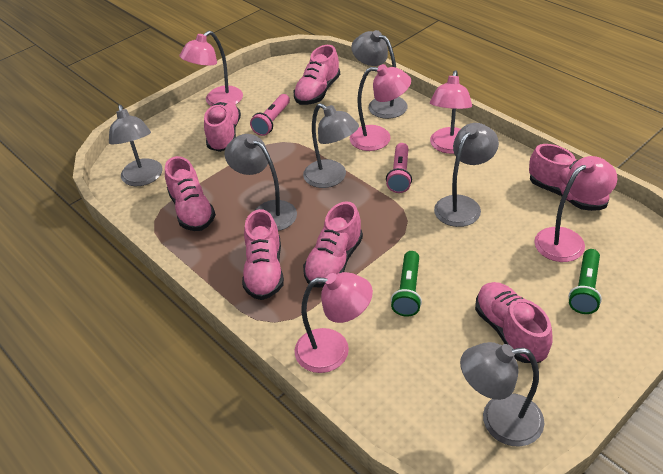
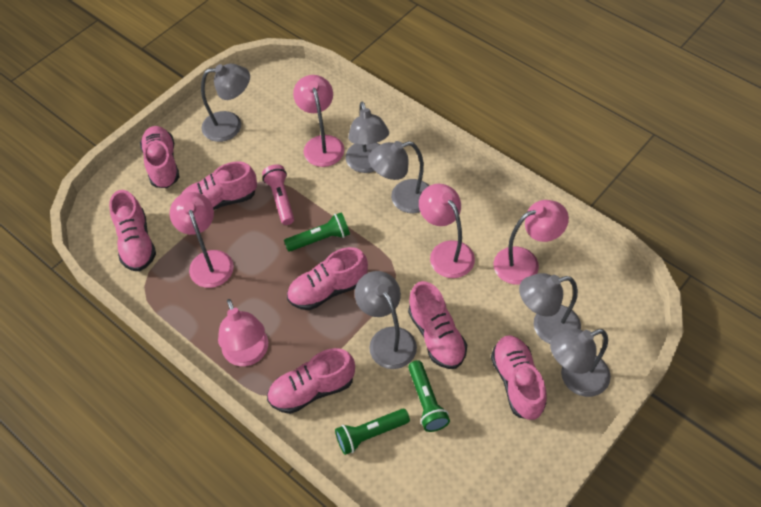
green flashlight: [391,251,422,317] [569,249,602,314] = 2 -> [284,212,350,252] [335,408,410,455] [408,360,450,432] = 3
pink flashlight: [250,94,290,136] [386,143,412,193] = 2 -> [262,164,294,225] = 1

